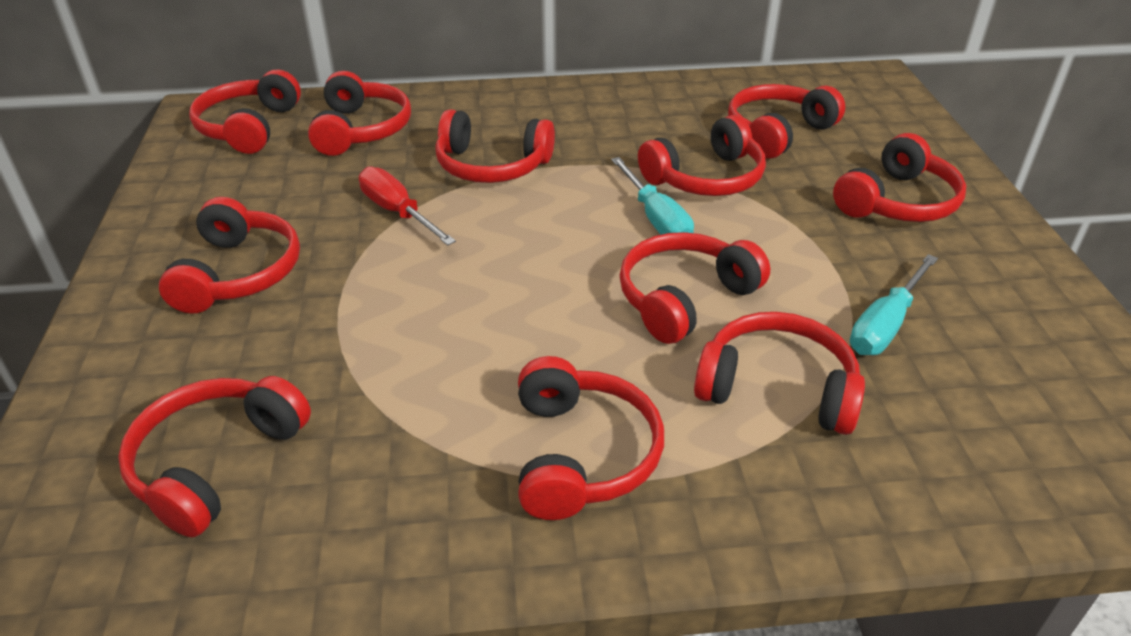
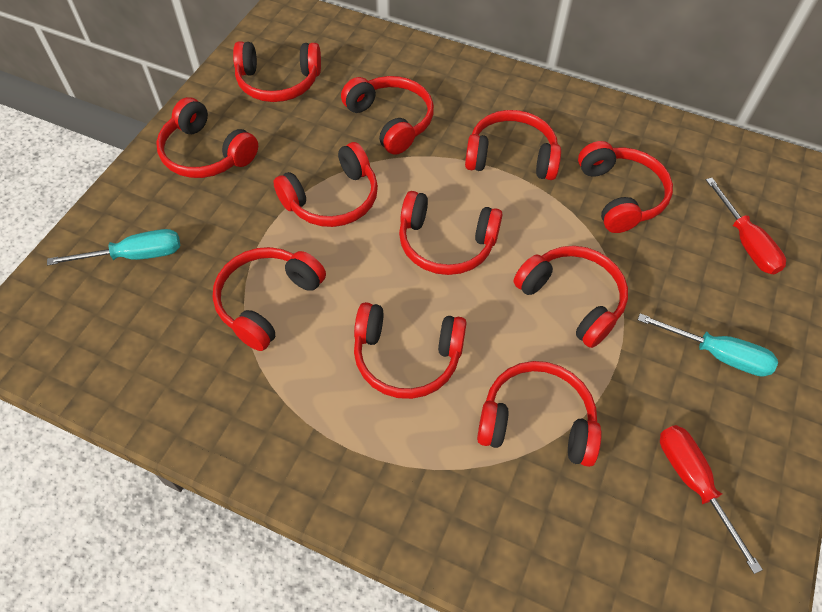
red screwdriver: [359,166,456,246] = 1 -> [660,425,763,574] [706,178,786,274] = 2

